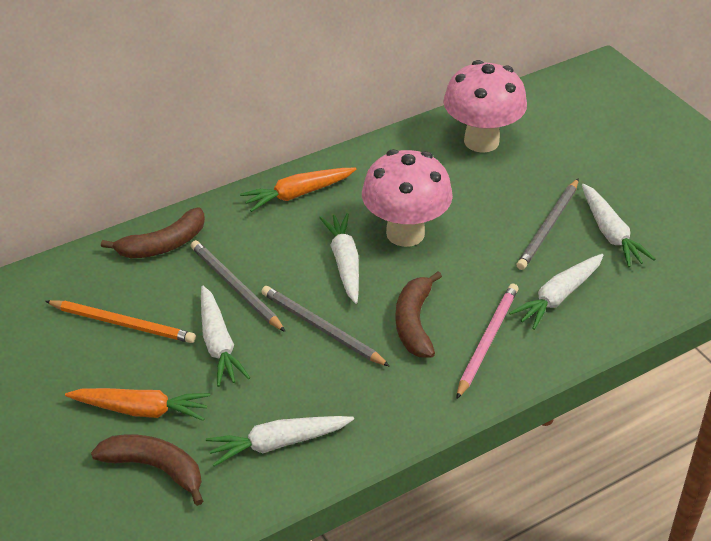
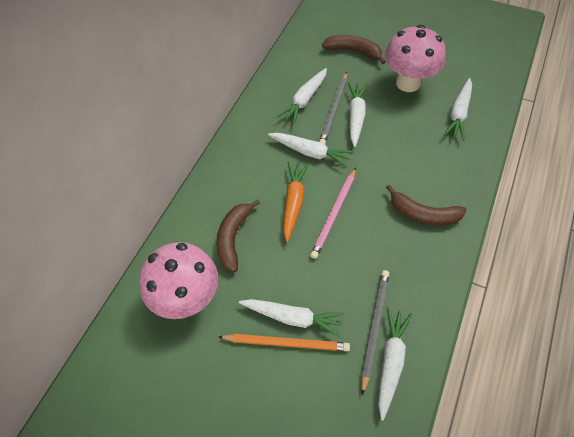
grey pencil: [191,240,286,332] [261,286,390,367] [517,178,579,270] = 3 -> [319,72,347,144] [361,270,389,395] = 2
orange carrot: [65,388,210,421] [240,168,356,212] = 2 -> [283,162,309,242] = 1
white carrot: [201,286,250,387] [206,416,354,467] [319,213,359,304] [509,254,604,330] [582,184,656,267] = 5 -> [239,299,345,337] [268,133,354,167] [277,68,327,125] [348,82,367,147] [378,308,412,421] [444,78,472,141] = 6

